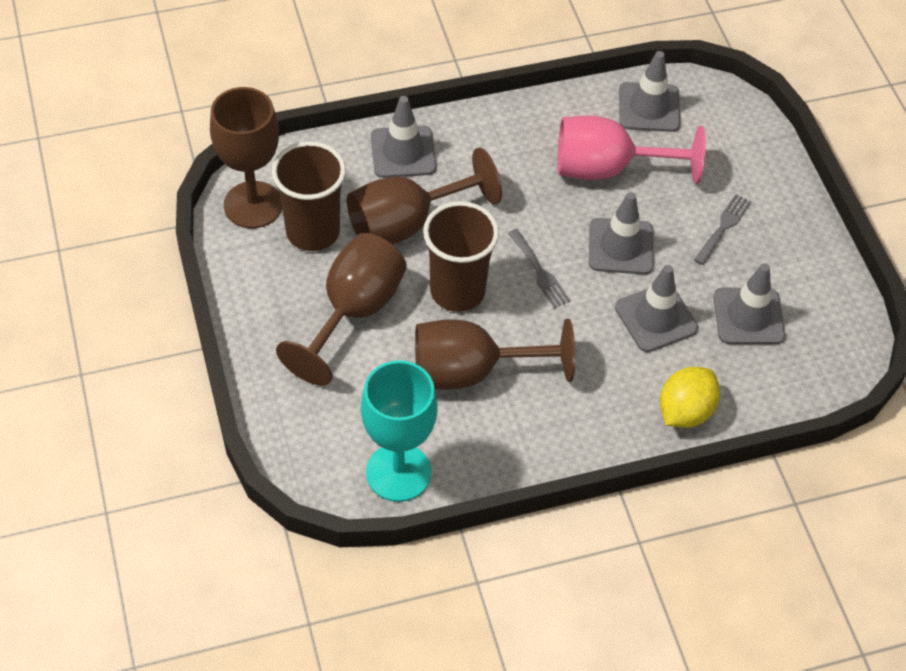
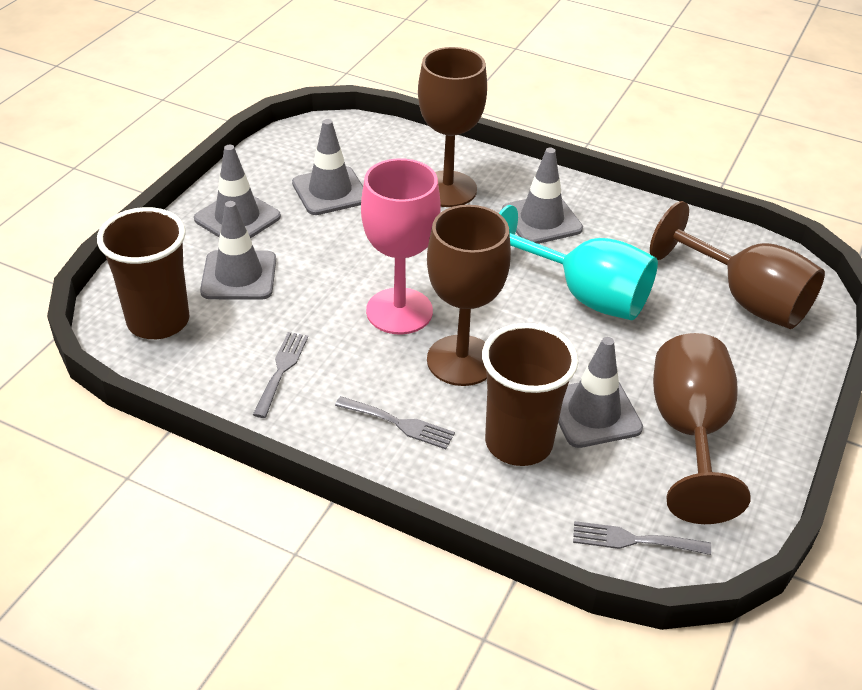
grey fork: [508,229,571,308] [694,194,751,265] = 2 -> [253,332,308,418] [335,396,455,449] [573,521,711,555] = 3
yellow lemon: [660,367,720,428] = 1 -> none = 0

